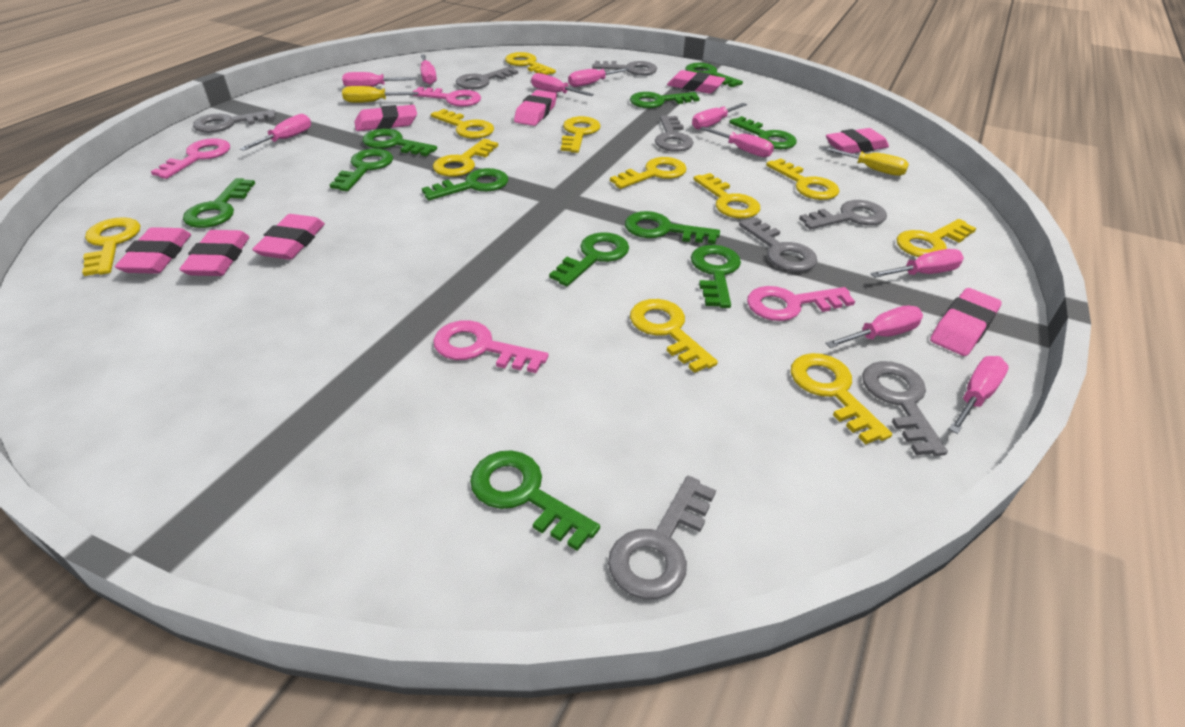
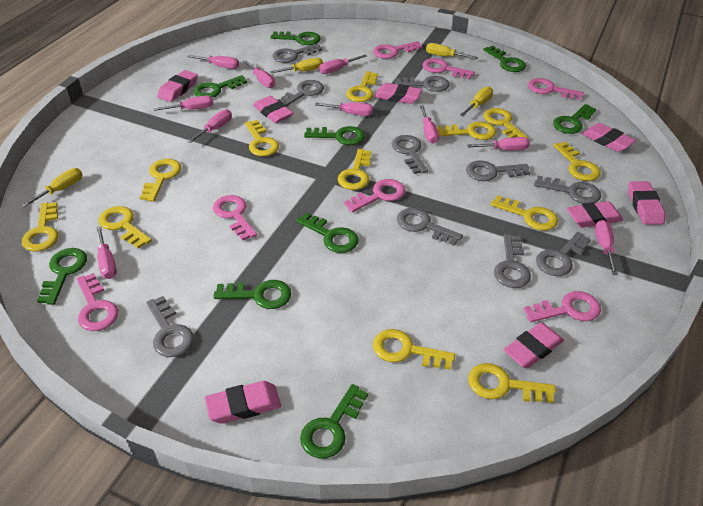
green key: [183,178,255,228] [330,149,393,191] [362,129,437,156] [422,168,508,200] [470,450,600,551] [549,232,629,286] [625,211,720,244] [630,92,700,108] [685,63,743,87] [691,245,741,308] [729,116,797,149] = 11 -> [37,248,87,305] [194,75,247,98] [214,280,291,309] [270,31,321,45] [296,212,358,253] [300,384,368,459] [304,126,365,145] [483,46,526,72] [553,104,596,134] = 9
grey key: [193,110,276,133] [456,67,518,89] [592,61,657,75] [608,476,716,599] [655,115,694,152] [739,217,817,272] [799,200,887,229] [862,361,948,456] = 8 -> [146,296,194,357] [273,44,322,63] [278,80,324,107] [392,135,428,174] [395,76,450,92] [397,208,463,246] [466,160,530,181] [494,234,531,288] [534,176,601,204] [536,232,591,276] = 10
pink key: [151,138,230,179] [412,87,481,107] [433,320,549,373] [747,286,855,321] = 4 -> [77,273,118,331] [213,195,257,241] [344,179,405,212] [373,41,422,59] [422,58,475,79] [524,291,601,322] [528,78,584,100] = 7
yellow key: [82,217,140,276] [431,109,494,139] [433,139,498,177] [505,52,556,75] [561,116,601,153] [610,157,687,189] [630,299,718,373] [693,173,760,218] [766,159,839,200] [791,353,892,444] [896,219,977,257] = 11 -> [22,202,59,252] [99,206,152,248] [140,159,181,202] [245,120,279,156] [338,149,371,190] [346,71,378,102] [373,329,455,370] [437,121,496,140] [468,363,556,403] [484,108,528,139] [491,195,558,231] [553,142,601,181] = 12
yellow screwdriver: [342,86,418,103] [823,147,909,176] = 2 -> [21,168,82,207] [270,58,323,73] [426,43,478,59] [460,87,493,117] = 4

